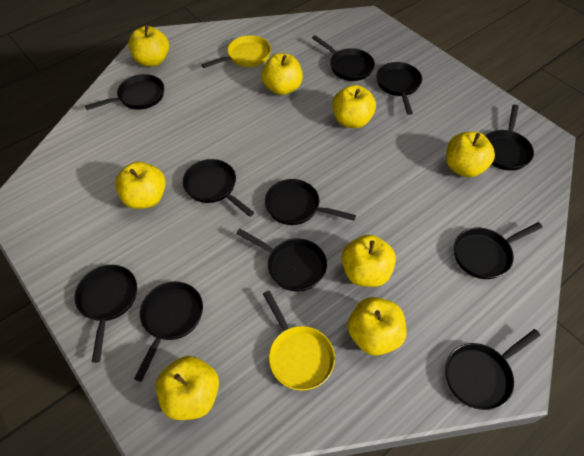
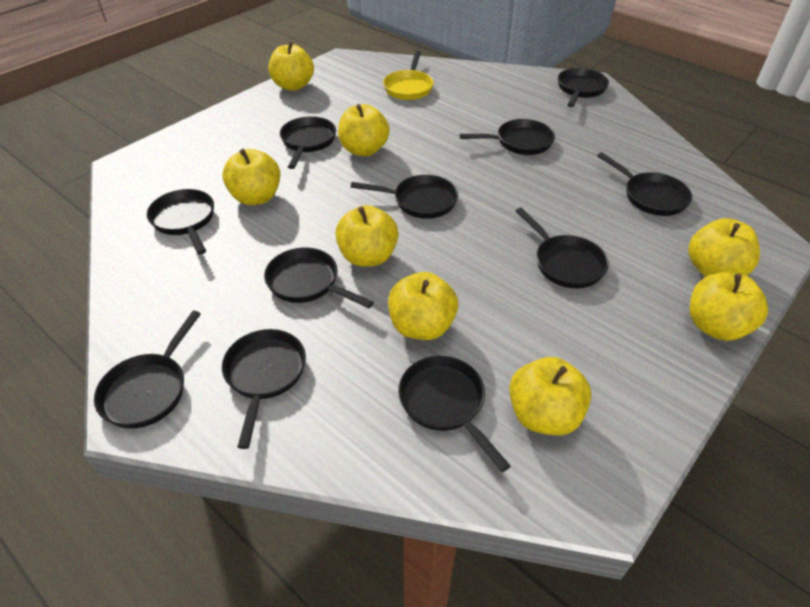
yellow pan: [202,35,271,68] [263,291,335,391] = 2 -> [383,51,434,100] = 1

